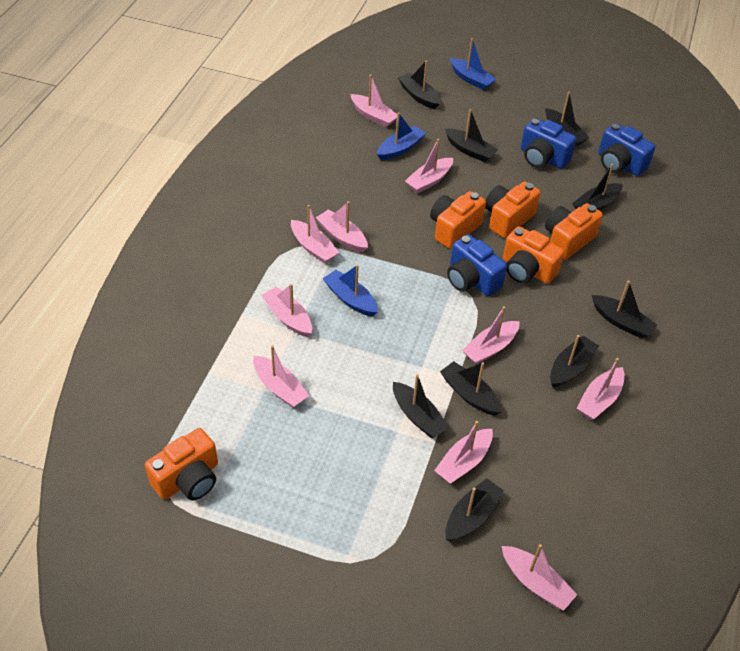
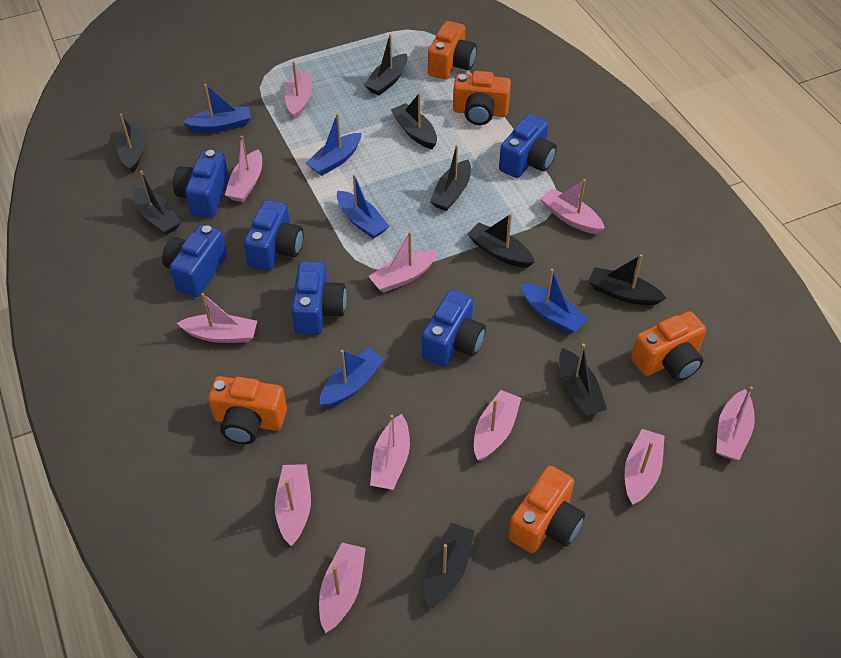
blue boat: [323,265,378,317] [377,112,426,160] [450,38,497,90] = 3 -> [182,84,251,133] [306,114,361,176] [319,348,385,408] [337,174,390,239] [521,269,588,334] = 5
blue camera: [447,234,507,296] [521,118,576,169] [599,123,655,176] = 3 -> [162,225,227,297] [173,150,229,218] [244,200,304,271] [291,261,347,335] [422,290,486,367] [499,114,557,178] = 6
pink boat: [253,345,309,408] [262,284,312,337] [291,205,340,264] [316,201,368,252] [350,74,397,127] [405,139,453,193] [434,421,493,484] [462,306,520,364] [501,544,577,611] [577,358,625,420] = 10 -> [177,293,257,343] [225,136,262,202] [275,464,311,546] [285,61,312,119] [319,543,366,633] [368,232,438,292] [370,414,410,490] [474,390,521,461] [540,179,605,234] [625,429,665,505] [716,386,755,460] = 11

